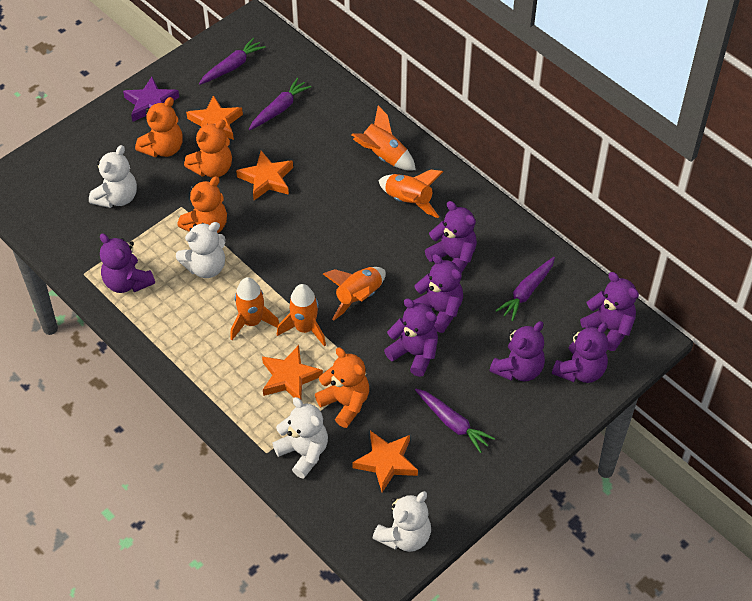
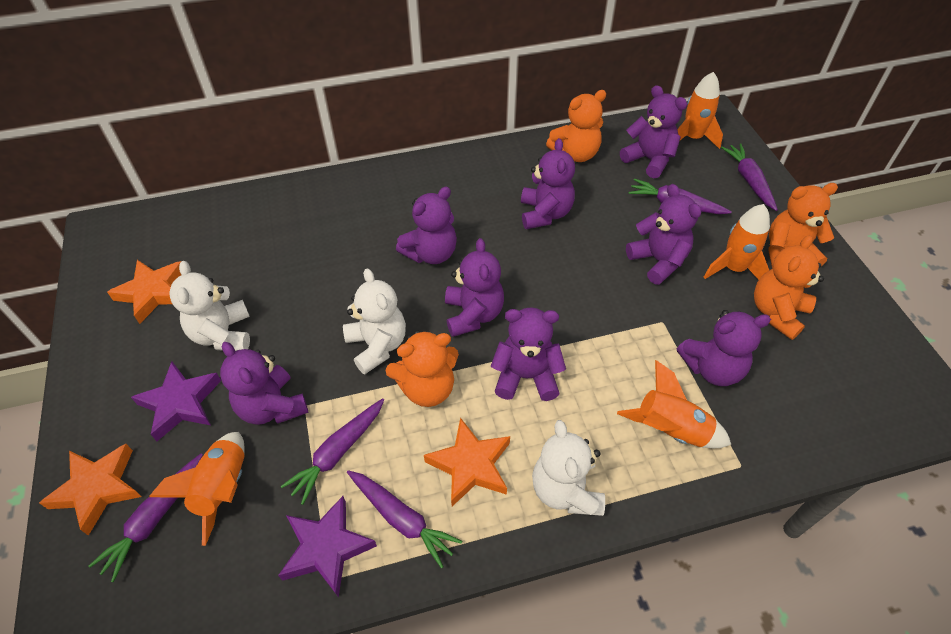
orange rocket: [230,277,279,340] [277,284,326,347] [323,267,386,321] [352,105,416,170] [378,170,443,218] = 5 -> [149,432,244,546] [617,360,731,448] [677,72,723,149] [704,204,770,280] = 4
orange star: [186,95,243,140] [236,151,293,200] [262,345,323,399] [352,431,418,492] = 4 -> [39,444,142,536] [107,260,181,324] [424,418,510,506] = 3
purple carrot: [199,38,266,85] [249,78,311,130] [415,389,495,453] [495,257,555,321] = 4 -> [88,454,203,582] [281,398,384,505] [347,470,462,568] [629,178,732,214] [721,143,778,211] = 5
purple star: [123,77,179,122] = 1 -> [131,361,221,441] [278,496,377,598] = 2
purple teddy bear: [100,233,155,293] [384,298,438,377] [413,254,463,333] [425,201,477,273] [489,321,545,381] [552,322,608,383] [580,272,639,351] = 7 -> [220,342,309,425] [396,187,457,264] [445,238,504,337] [491,308,566,401] [521,138,575,229] [620,85,687,178] [626,184,701,285] [677,310,771,386] = 8
white teddy bear: [89,145,137,208] [176,222,226,278] [272,397,328,479] [373,491,431,552] = 4 -> [169,261,250,351] [343,268,406,374] [532,420,605,516] = 3

